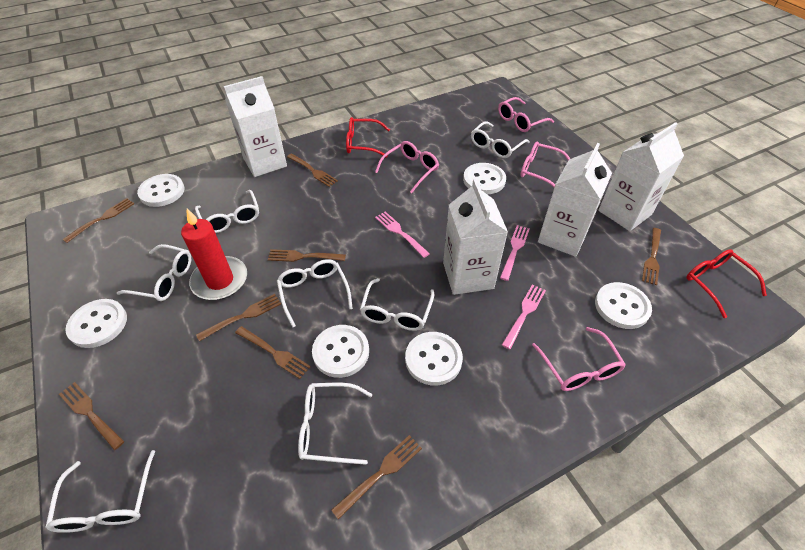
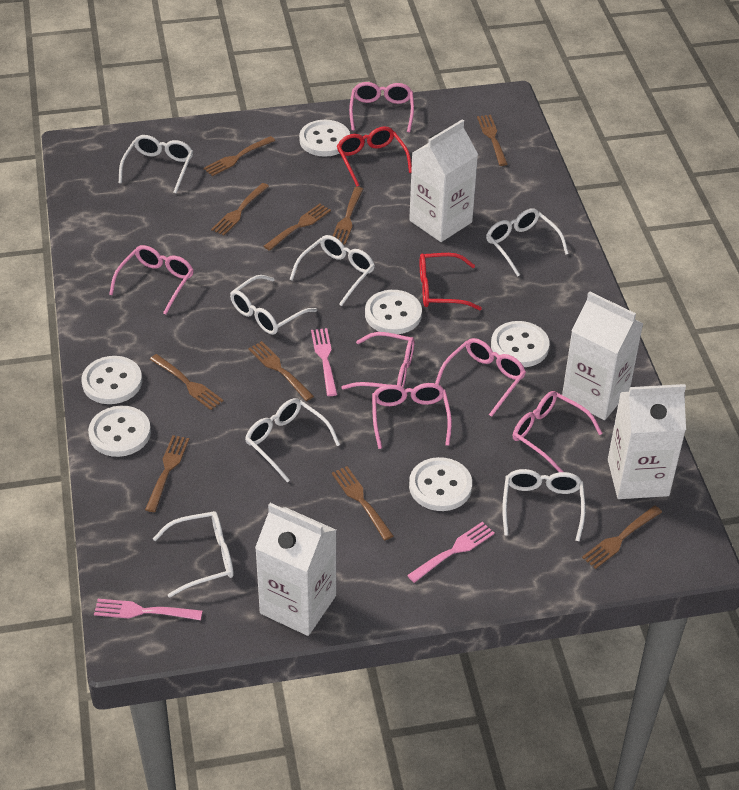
brown fork: [59,382,124,450] [62,198,134,243] [196,294,281,341] [235,326,311,379] [268,249,346,262] [287,153,338,187] [331,435,422,520] [642,228,661,285] = 8 -> [145,435,189,512] [150,354,223,410] [203,136,275,176] [211,183,269,236] [248,341,314,401] [264,204,331,251] [332,466,394,540] [333,187,363,245] [477,115,508,166] [582,506,662,569] = 10
pink glasses: [375,141,439,193] [498,97,554,132] [520,141,570,187] [532,327,626,391] = 4 -> [109,245,194,314] [341,332,414,390] [349,82,414,133] [372,383,452,449] [435,338,526,417] [513,391,602,472] = 6
red candle: [181,209,247,300] = 1 -> none = 0

